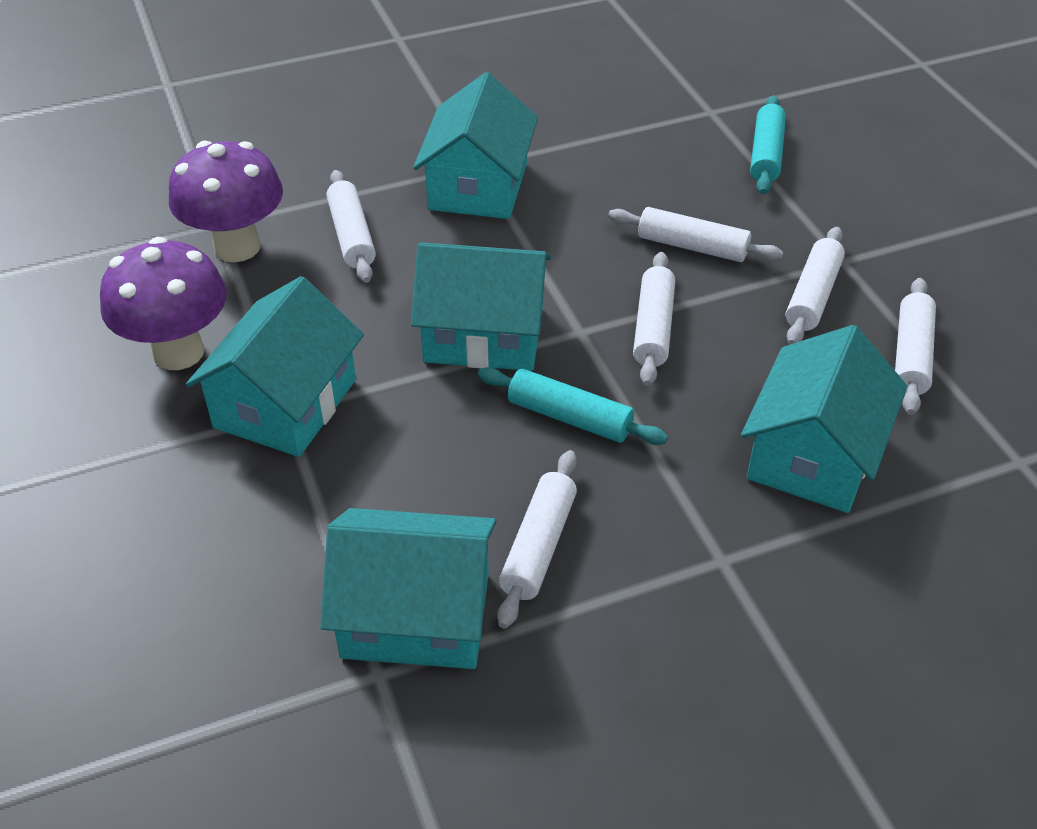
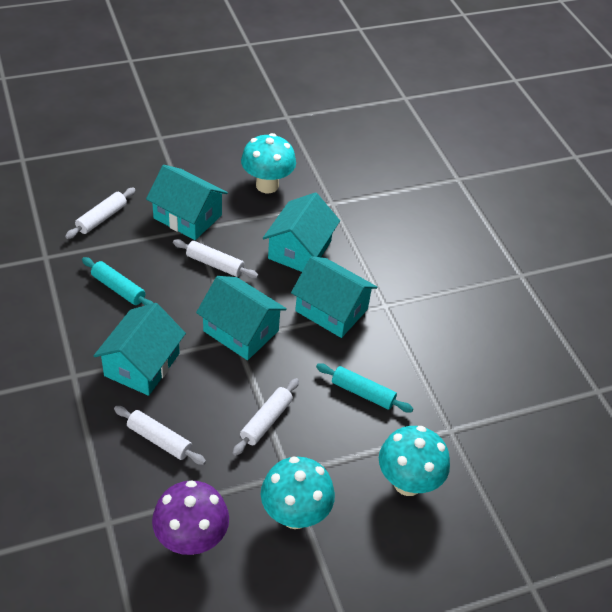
purple mushroom: [100,237,227,370] [169,141,283,262] = 2 -> [152,480,229,555] = 1
turquoise mushroom: none = 0 -> [241,133,296,193] [261,457,335,529] [379,426,450,496] = 3
white rolling pin: [326,170,376,283] [497,450,577,629] [608,207,783,262] [633,252,675,386] [786,227,845,344] [895,278,936,415] = 6 -> [65,187,136,239] [114,406,206,465] [173,239,259,279] [233,378,299,456] = 4

